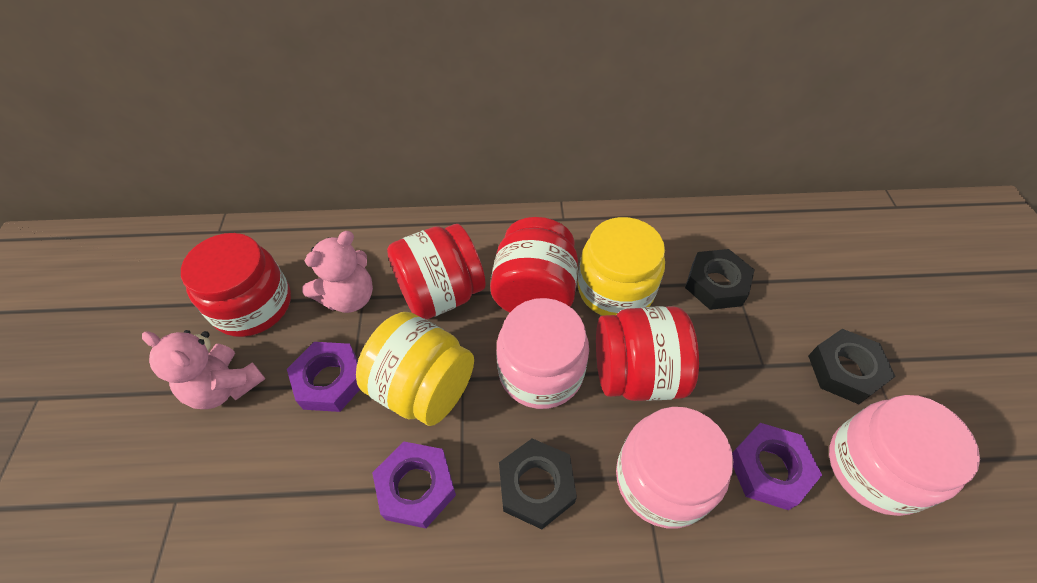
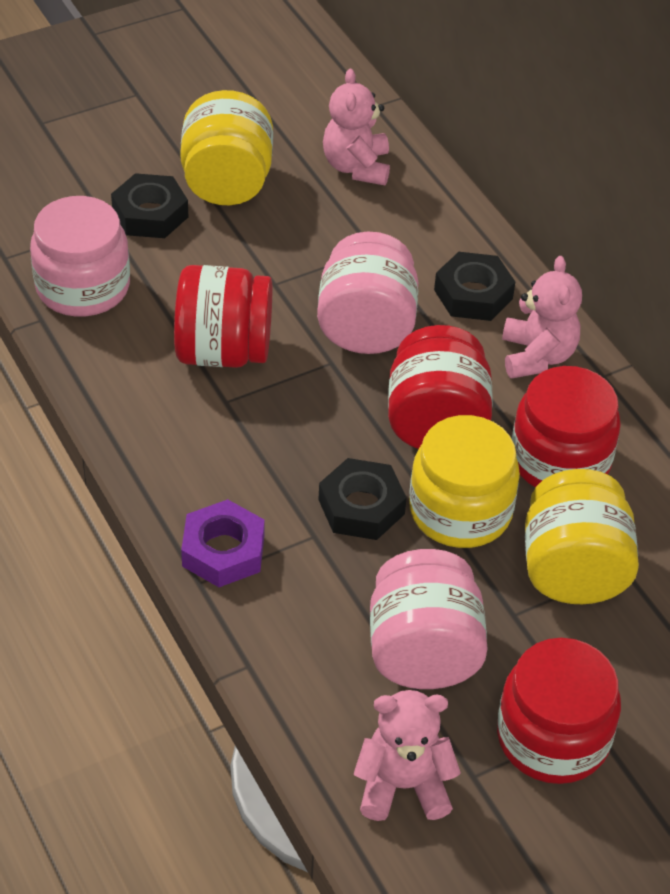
pink teddy bear: [142,330,265,409] [302,231,373,313] = 2 -> [323,69,390,185] [354,690,461,821] [502,256,582,378] = 3
purple nut: [287,342,360,412] [372,441,456,528] [732,423,822,510] = 3 -> [181,499,264,587] = 1
yellow jar: [356,312,474,426] [578,217,665,316] = 2 -> [180,90,273,205] [409,415,520,548] [525,469,639,604] = 3

